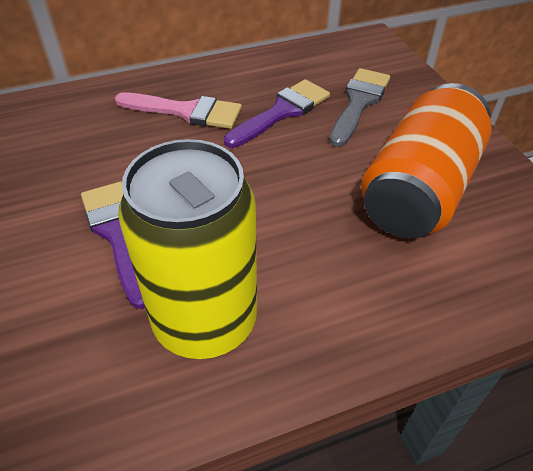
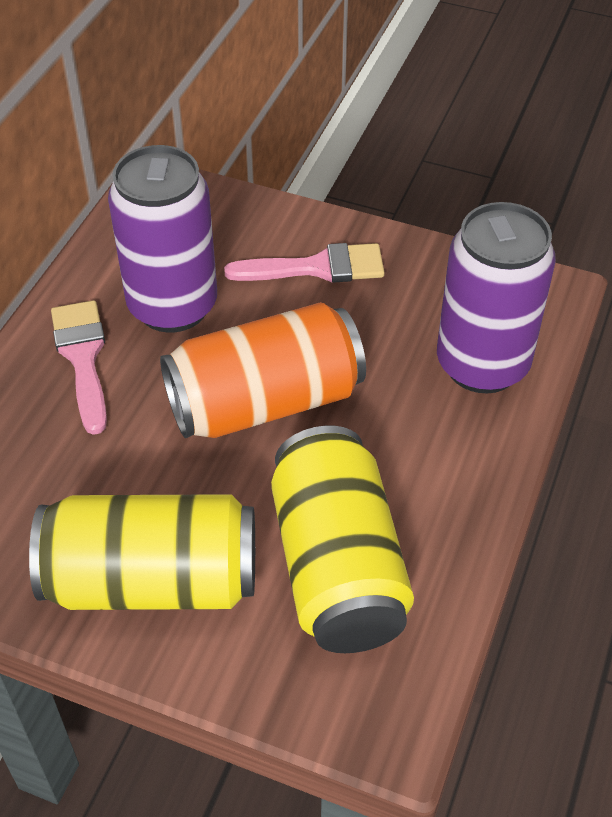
grey brush: [329,68,390,147] = 1 -> none = 0
pink brush: [115,93,242,129] = 1 -> [51,300,107,435] [224,243,385,283] = 2
purple brush: [81,181,145,309] [224,79,330,148] = 2 -> none = 0
purple can: none = 0 -> [108,145,217,333] [437,202,556,393] = 2
yellow can: [118,139,257,359] = 1 -> [29,494,255,610] [271,426,414,653] = 2

